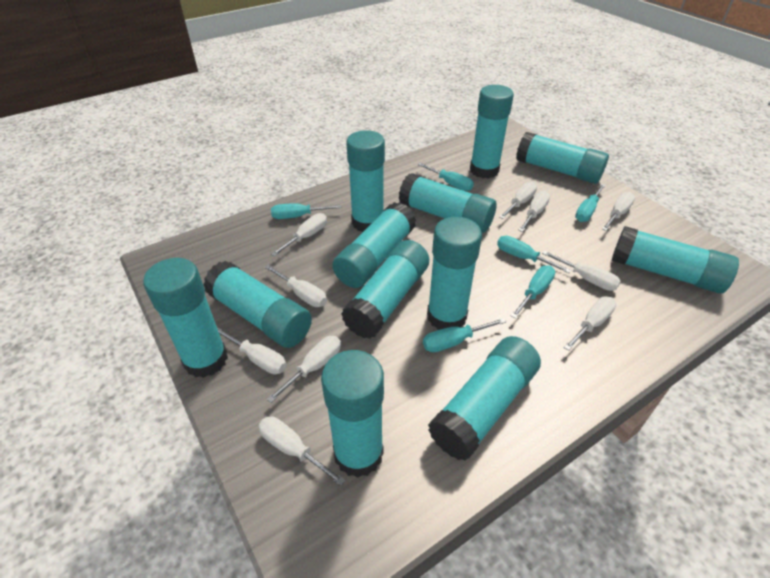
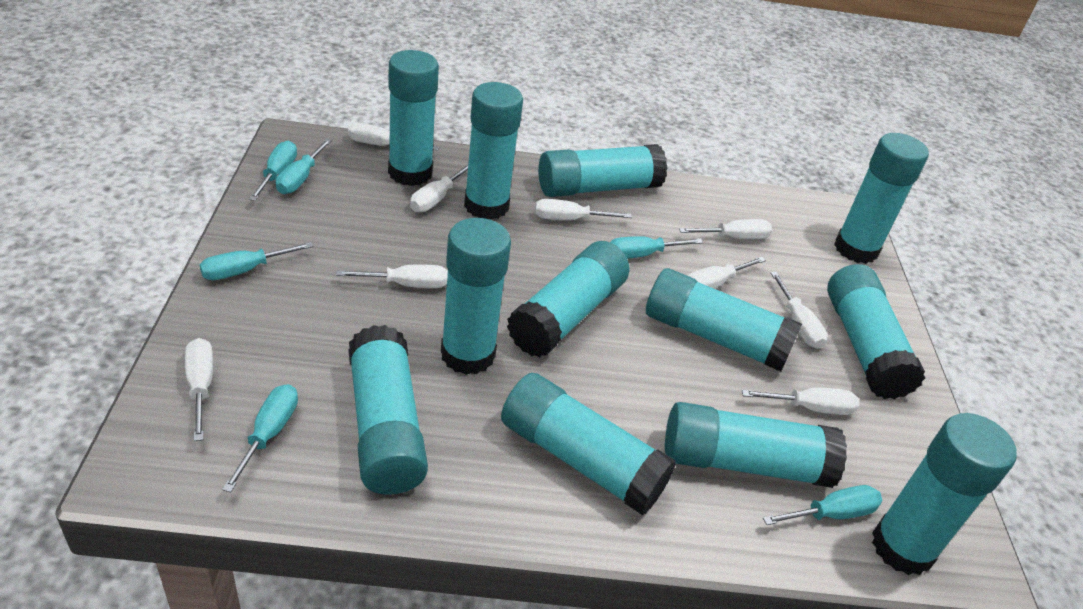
white screwdriver: [217,327,287,374] [259,416,346,486] [264,264,327,307] [267,336,341,403] [271,213,327,256] [499,181,537,219] [518,191,550,232] [542,251,621,291] [564,297,617,351] [602,192,635,231] = 10 -> [185,338,213,441] [336,265,448,288] [348,123,439,151] [410,164,468,212] [535,199,632,220] [679,219,772,239] [688,257,766,289] [742,388,859,415] [770,272,828,349] = 9

